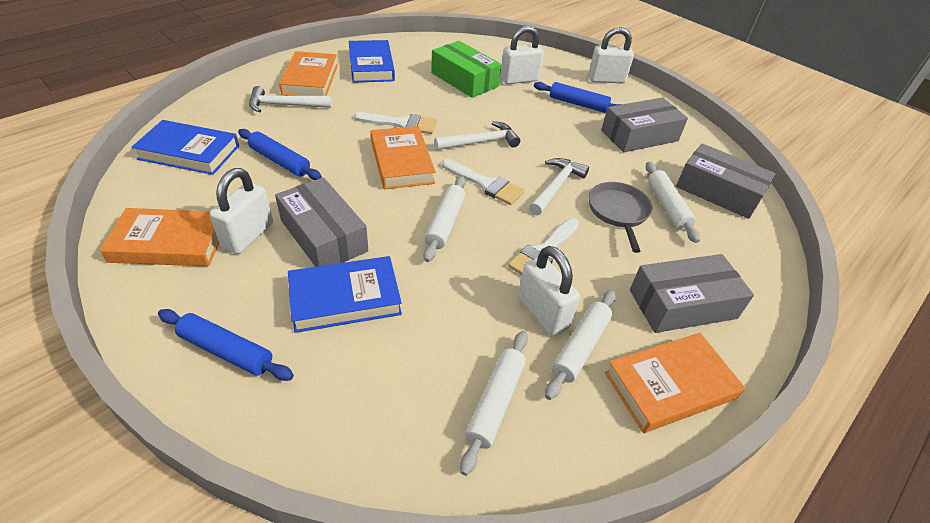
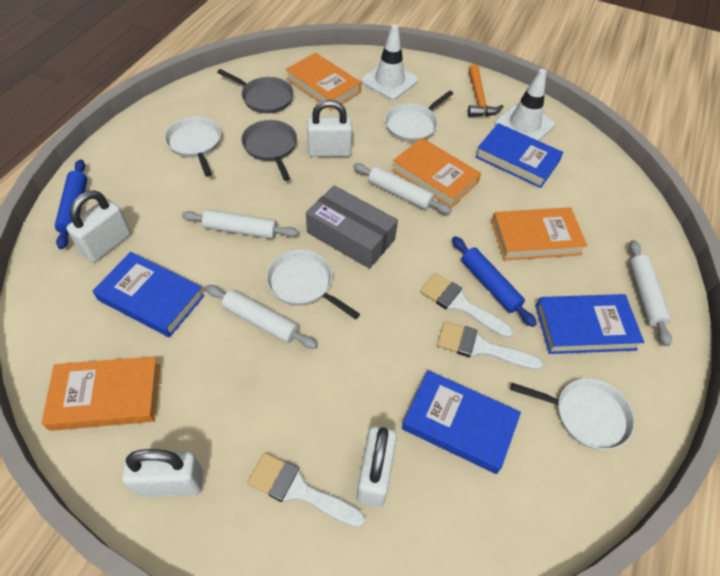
blue book: [131,120,239,175] [288,256,402,333] [348,40,395,83] = 3 -> [93,252,205,337] [402,370,521,474] [475,123,563,188] [536,294,644,354] = 4
blue rolling pin: [158,309,294,381] [238,129,322,180] [534,82,622,113] = 3 -> [55,159,87,249] [452,236,537,327] = 2
green box: [431,41,501,98] = 1 -> none = 0
grey box: [275,177,368,267] [601,97,688,152] [630,254,754,333] [676,144,776,219] = 4 -> [306,185,398,269] = 1
grey pan: [588,182,653,253] = 1 -> [217,69,294,113] [241,120,297,181] = 2
orange hammer: none = 0 -> [468,64,504,117] = 1
white hammer: [249,86,332,113] [434,121,520,150] [529,158,589,215] = 3 -> none = 0
white pan: none = 0 -> [164,116,221,177] [266,250,360,319] [385,91,453,142] [511,378,635,450] = 4
white traffic cone: none = 0 -> [361,24,418,100] [494,69,555,141] = 2

